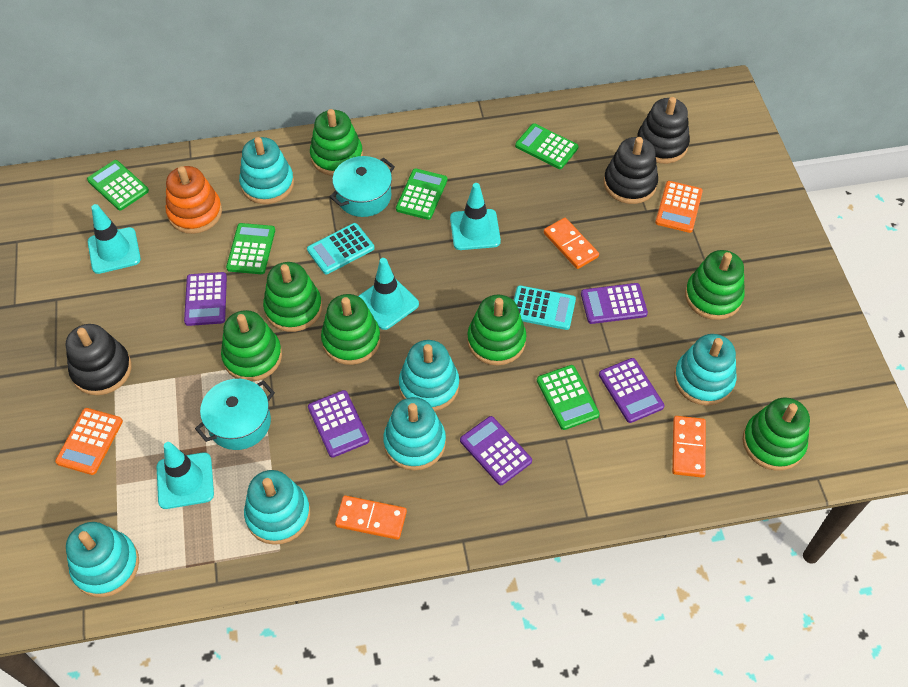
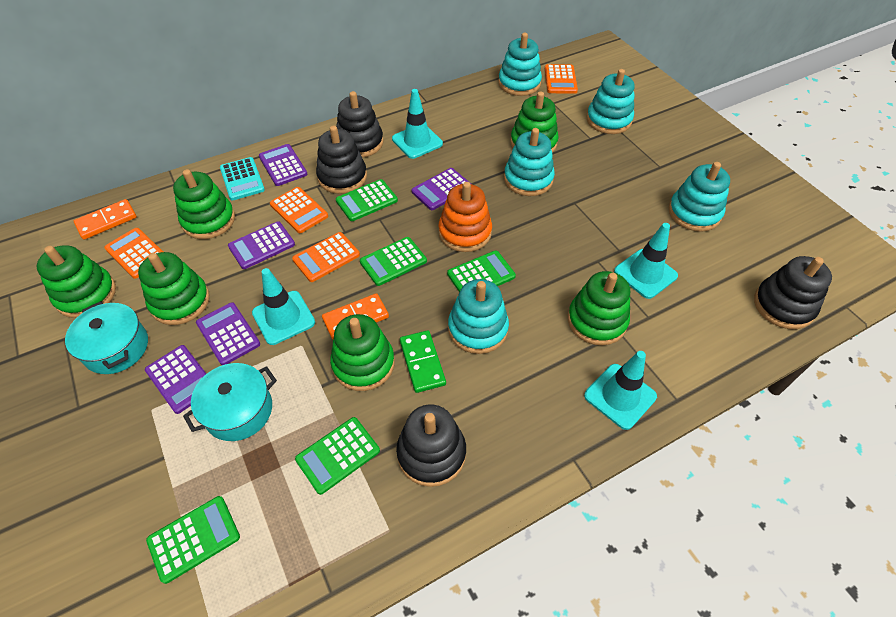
black stacking toy: [66,324,132,395] [604,137,658,204] [637,97,690,164] = 3 -> [316,126,367,194] [336,91,384,157] [396,404,466,487] [754,256,832,329] = 4
green domino: none = 0 -> [400,330,446,393] = 1
green stacking toy: [221,310,282,381] [263,262,322,332] [310,109,363,176] [321,294,381,365] [467,295,526,366] [685,250,745,320] [743,397,810,471] = 7 -> [36,245,116,318] [138,252,210,325] [173,169,235,239] [330,314,395,391] [510,92,559,153] [568,271,630,345] = 6
orange calculator: [55,408,123,475] [655,181,703,233] = 2 -> [104,228,163,279] [270,187,328,233] [292,232,360,282] [545,64,578,94] = 4
orange domino: [335,495,407,540] [544,218,599,269] [672,416,706,478] = 3 -> [74,199,137,240] [322,293,389,339] = 2
turquoise calculator: [307,223,375,274] [514,285,576,330] = 2 -> [220,157,265,200] = 1
turquoise stacking toy: [66,522,139,597] [239,137,294,204] [244,470,310,545] [383,397,446,471] [399,340,459,411] [674,334,736,406] = 6 -> [448,279,509,354] [498,33,542,96] [504,128,555,196] [586,69,635,134] [669,162,730,232] = 5

